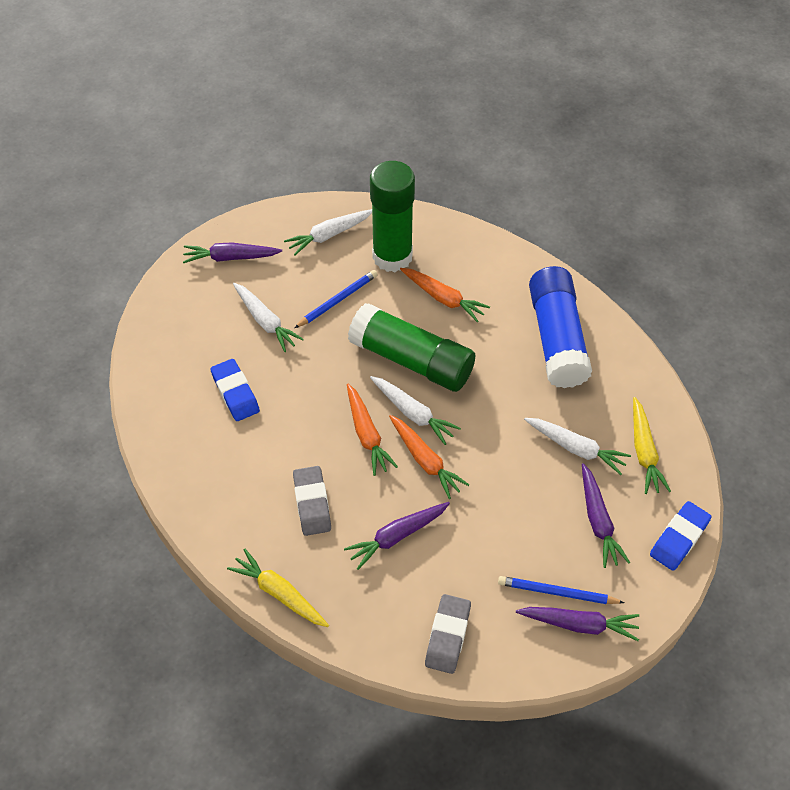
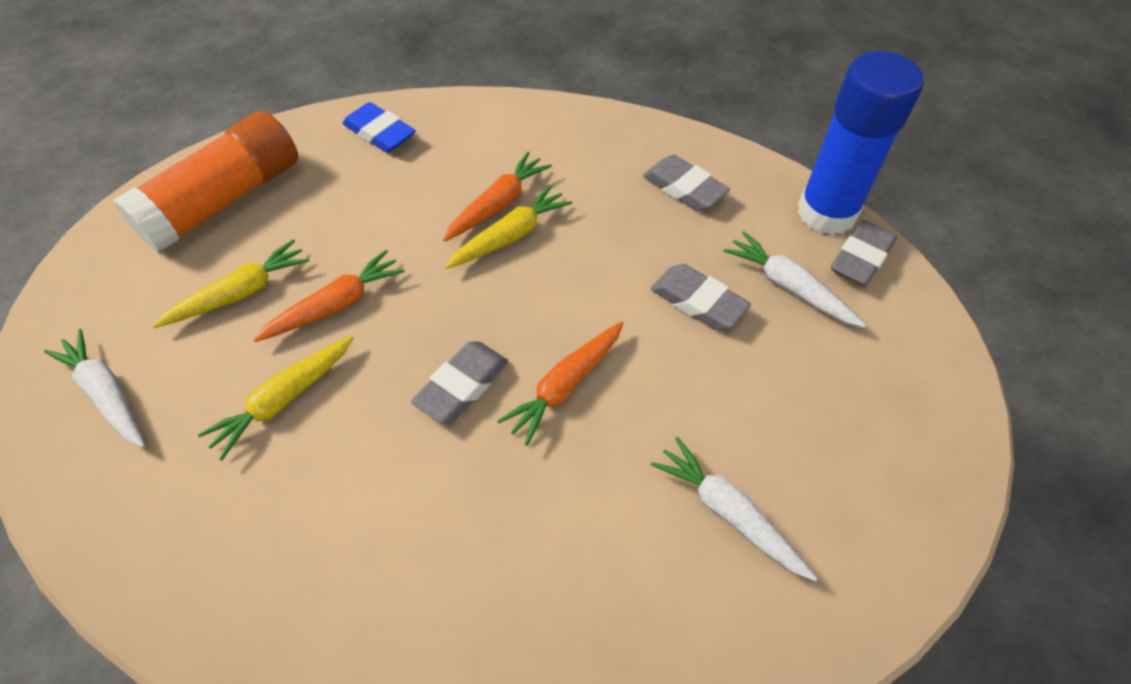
blue eraser: [211,359,260,421] [650,501,711,571] = 2 -> [343,102,416,153] = 1
blue pencil: [295,270,378,328] [498,576,625,604] = 2 -> none = 0
green glue stick: [348,303,476,392] [370,161,415,272] = 2 -> none = 0
grey eraser: [293,466,331,536] [425,594,471,674] = 2 -> [411,341,508,424] [643,155,730,211] [651,264,751,330] [831,220,897,286] = 4
orange glue stick: none = 0 -> [113,111,299,253] = 1
purple carrot: [183,242,282,263] [344,502,450,570] [516,607,639,641] [582,463,630,568] = 4 -> none = 0
white carrot: [233,283,304,352] [284,209,372,256] [370,376,461,445] [524,418,631,475] = 4 -> [44,329,145,447] [651,437,818,581] [724,231,866,328] = 3
yellow carrot: [227,548,329,627] [633,397,671,494] = 2 -> [153,239,310,328] [198,336,354,460] [445,185,572,269] = 3

